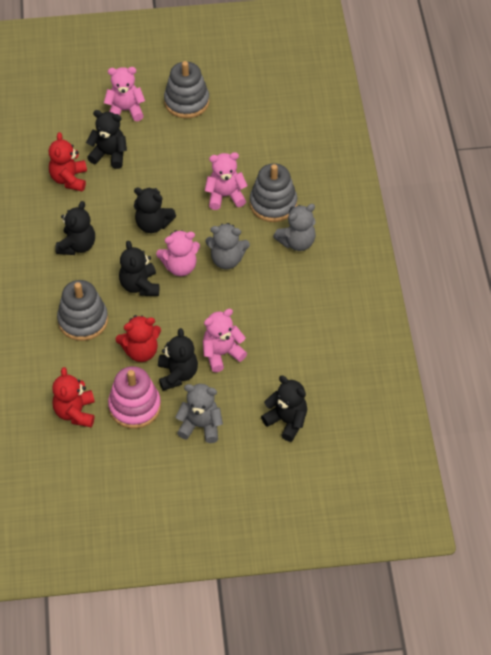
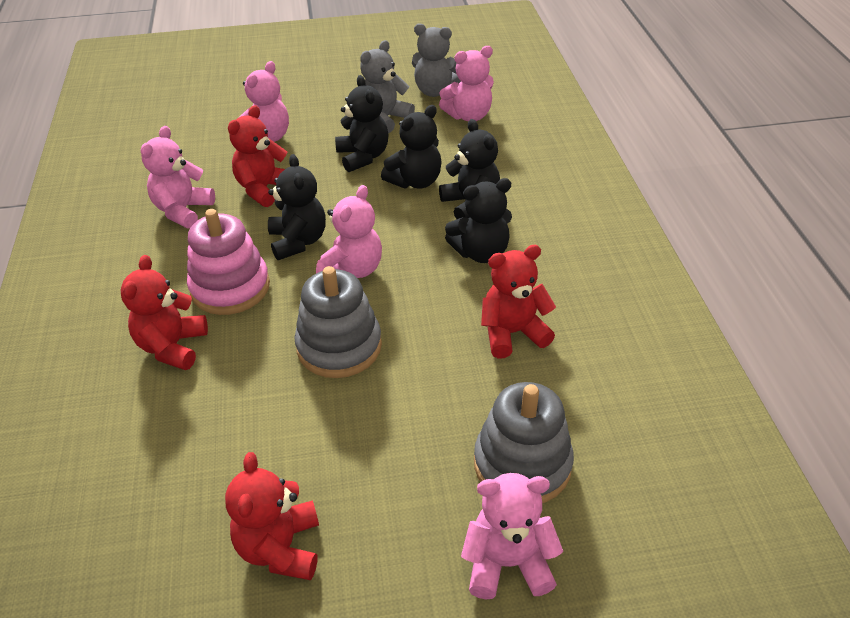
black teddy bear: [55,201,95,255] [86,110,127,169] [119,241,159,296] [134,187,176,233] [158,328,198,391] [261,376,307,442] = 6 -> [268,154,326,260] [335,75,389,172] [381,105,442,188] [439,119,500,219] [445,178,512,263] = 5
grey stacking toy: [57,280,108,341] [164,61,209,118] [250,163,297,222] = 3 -> [294,266,382,378] [474,382,574,503] = 2
grey teddy bear: [175,384,223,443] [206,223,250,269] [273,204,316,251] = 3 -> [360,40,415,133] [412,23,461,97] = 2
pink teddy bear: [104,67,145,121] [156,230,200,276] [203,309,247,372] [205,152,248,210] = 4 -> [141,126,215,228] [238,61,289,142] [316,185,382,278] [439,46,494,121] [461,473,563,599] = 5
red teddy bear: [49,132,87,192] [52,367,95,427] [116,315,161,362] = 3 -> [121,255,208,370] [225,452,319,580] [228,105,287,207] [481,245,556,359] = 4

